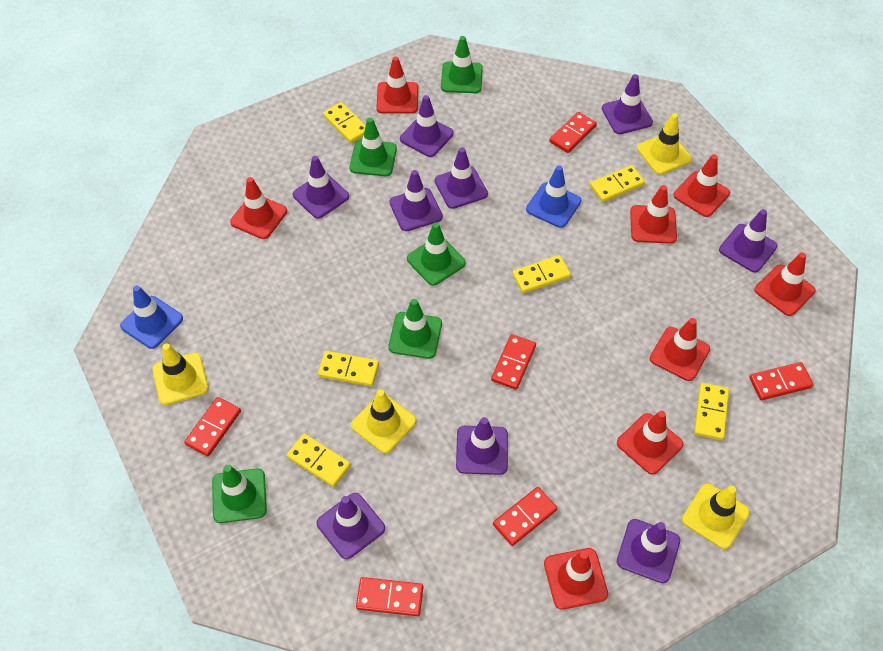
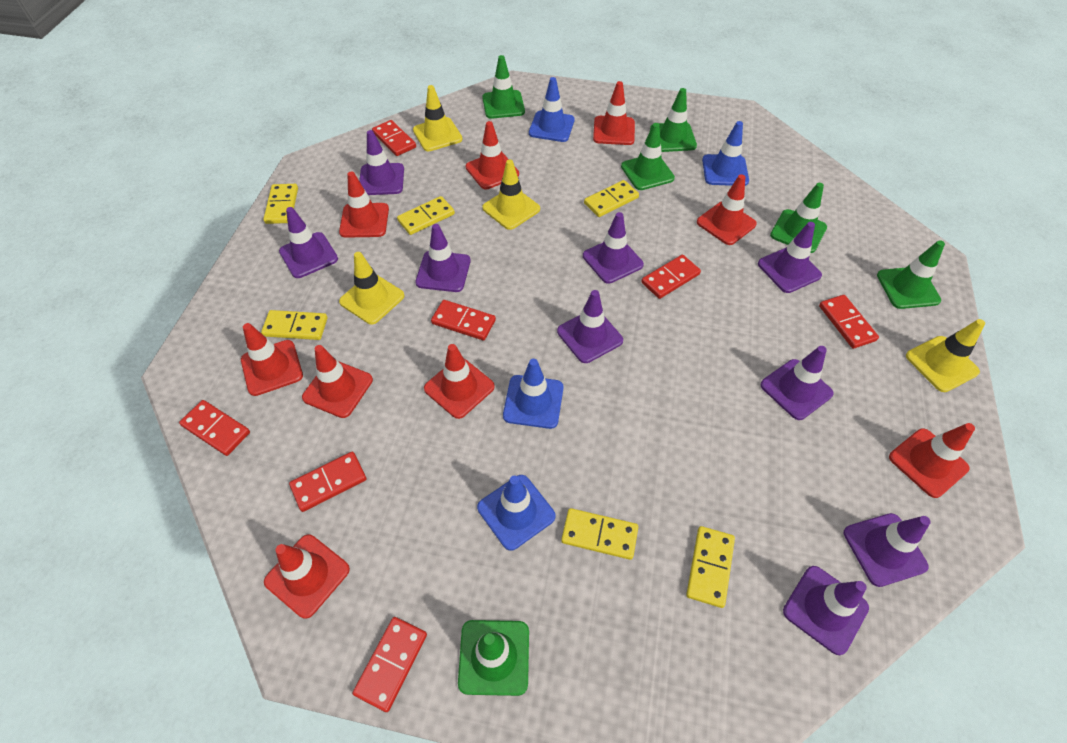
blue traffic cone: [120,285,183,349] [526,165,581,228] = 2 -> [477,475,556,551] [503,359,563,429] [529,77,575,142] [702,121,749,186] = 4
green traffic cone: [212,465,267,523] [349,118,397,176] [388,299,442,359] [407,222,466,286] [441,36,483,93] = 5 -> [458,620,529,696] [482,55,525,119] [621,123,675,190] [650,88,697,152] [770,183,827,253] [877,240,945,309] = 6
red domino: [184,397,241,456] [356,577,423,616] [491,334,536,390] [493,487,558,546] [549,112,597,153] [749,362,814,400] = 6 -> [179,400,250,456] [289,452,366,512] [352,617,427,712] [372,120,416,156] [431,300,496,340] [641,255,701,299] [819,295,879,349] = 7
red traffic cone: [230,177,287,239] [376,56,418,114] [544,548,608,610] [617,411,683,475] [630,185,677,244] [650,318,710,381] [673,154,730,217] [754,252,816,316] = 8 -> [241,323,303,396] [264,535,350,619] [302,345,373,418] [339,172,389,238] [424,344,495,419] [466,121,519,189] [593,81,635,145] [697,174,757,245] [889,423,975,498] = 9

